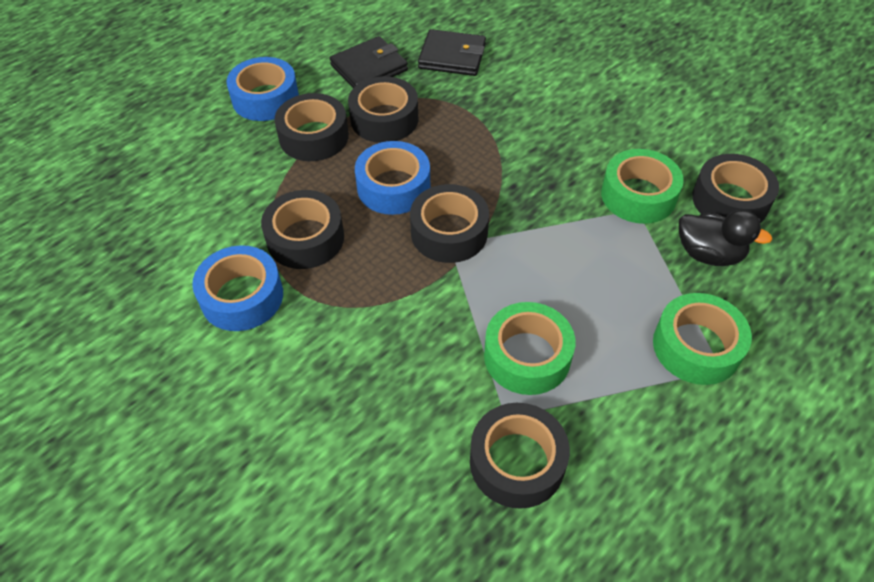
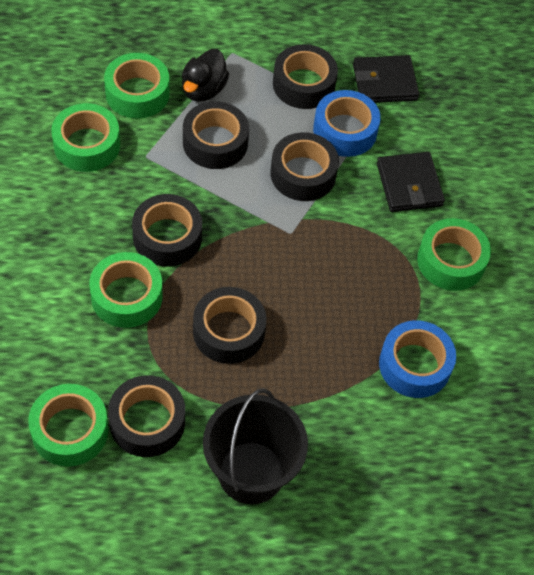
black bucket: none = 0 -> [203,388,308,504] = 1
blue tape: [192,245,283,331] [227,57,299,121] [355,141,430,215] = 3 -> [313,90,381,157] [379,320,456,398] = 2
green tape: [484,302,575,395] [601,149,684,224] [653,293,752,385] = 3 -> [28,384,108,467] [51,103,120,172] [89,252,163,328] [104,53,170,119] [417,218,491,291] = 5

